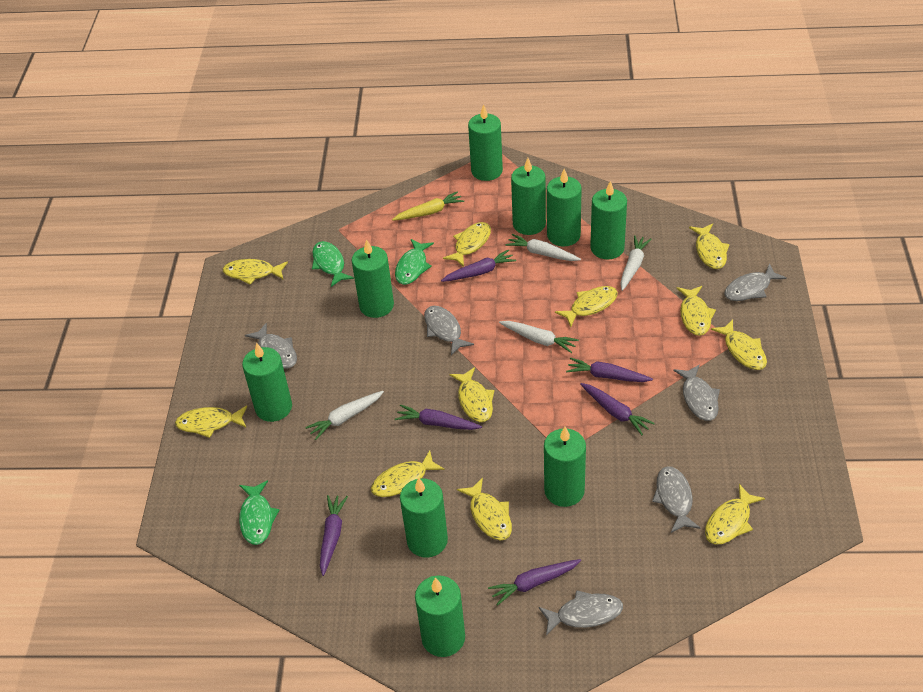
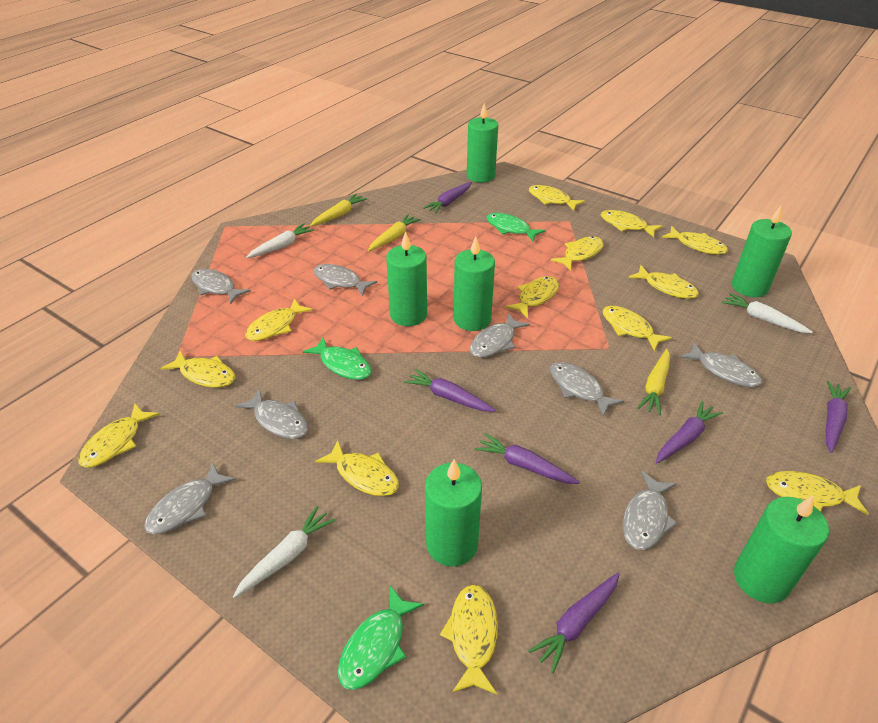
green candle: [242,343,292,422] [351,239,394,318] [400,478,448,558] [415,575,465,657] [468,104,503,181] [511,158,546,235] [544,427,586,507] [547,169,582,247] [590,181,627,259] = 9 -> [387,231,427,326] [425,459,482,567] [454,236,495,331] [467,103,498,183] [732,206,792,297] [734,496,829,603] = 6
grey fish: [245,323,297,368] [424,306,474,355] [539,590,623,635] [652,466,700,533] [673,365,720,421] [724,263,787,301] = 6 -> [144,462,236,534] [191,269,251,304] [235,388,308,439] [313,264,377,296] [470,313,530,358] [550,362,624,416] [623,471,678,550] [680,342,762,387] = 8
white carrot: [305,391,384,440] [499,321,579,353] [505,234,581,261] [620,235,652,291] = 4 -> [233,506,336,598] [246,223,314,258] [722,293,813,333] = 3
yellow carrot: [392,191,464,221] = 1 -> [310,193,368,226] [368,214,421,251] [638,349,670,415] = 3
yellow fish: [175,406,247,438] [223,259,288,284] [371,450,445,497] [443,222,491,267] [449,367,494,422] [457,478,512,541] [555,286,618,327] [676,286,716,336] [689,224,729,269] [705,484,765,545] [711,319,767,370] = 11 -> [78,404,160,468] [160,350,235,388] [245,298,313,341] [315,440,399,496] [440,584,498,694] [505,276,559,318] [529,185,585,211] [551,236,604,271] [601,210,663,237] [603,306,672,351] [628,265,699,299] [662,226,728,255] [766,471,869,515] = 13

